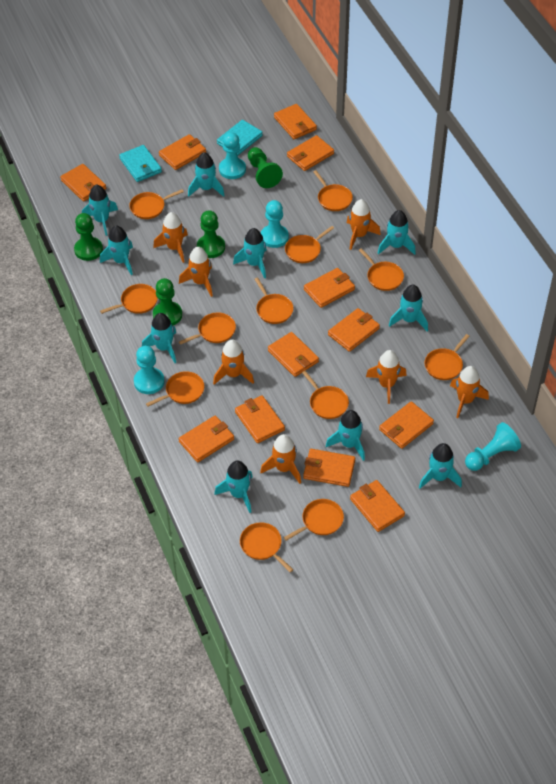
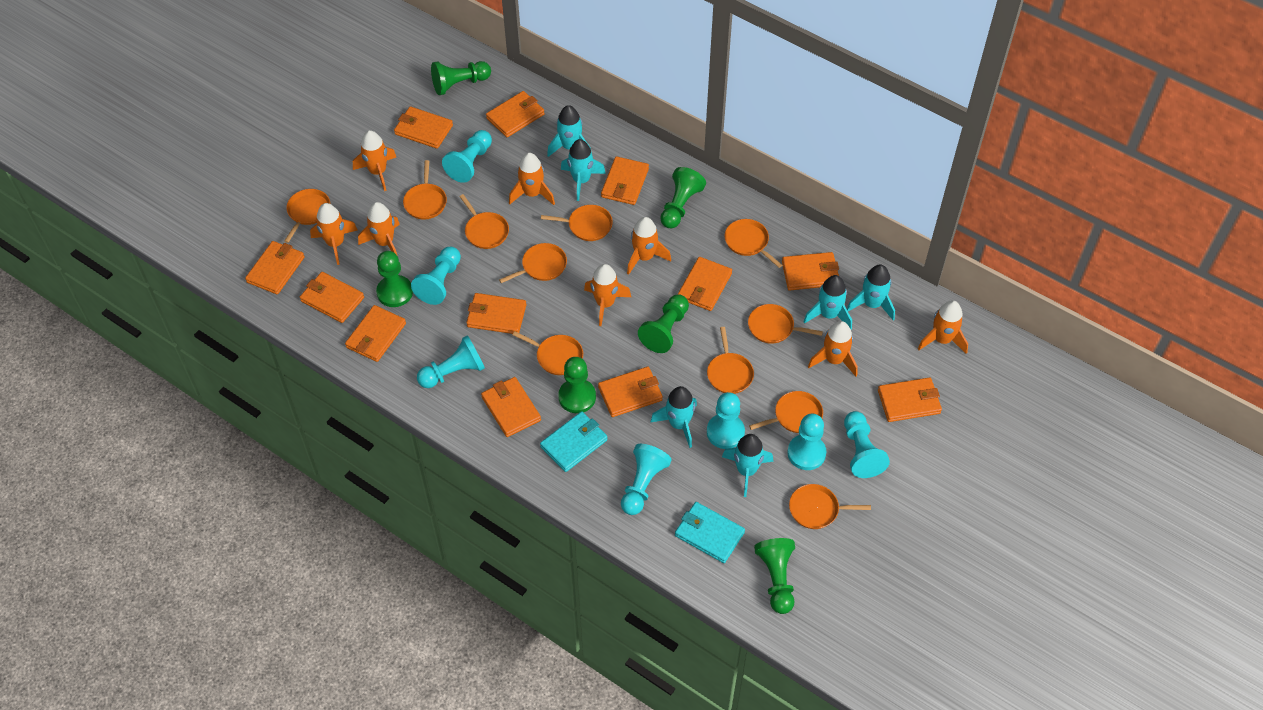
green pawn: [74,213,103,261] [153,278,182,326] [197,210,225,258] [248,147,283,188] = 4 -> [376,251,413,307] [431,61,491,95] [558,357,596,413] [638,295,689,353] [660,167,706,228] [754,538,795,614] = 6
orange pan: [100,284,158,314] [129,189,184,219] [146,371,204,407] [179,312,236,345] [240,522,293,572] [254,277,293,324] [284,499,344,541] [285,226,334,263] [302,371,349,419] [314,170,353,211] [359,248,404,291] [425,334,470,380] = 12 -> [284,189,330,243] [403,160,447,220] [459,194,509,249] [499,243,567,283] [512,331,583,375] [541,205,613,241] [707,327,754,394] [724,219,782,268] [748,304,823,344] [749,391,823,433] [789,484,871,529] = 11
orange rocket: [153,212,188,263] [179,247,213,297] [213,340,254,385] [260,434,301,484] [347,199,381,250] [366,350,407,404] [450,366,489,418] = 7 -> [310,203,358,265] [353,130,396,191] [358,202,400,255] [509,153,555,205] [584,264,631,326] [627,217,671,275] [808,321,858,376] [918,301,968,354] = 8
turquoise pawn: [134,346,165,394] [219,132,246,179] [261,200,289,248] [465,422,521,471] = 4 -> [411,247,461,305] [417,335,485,388] [442,130,492,183] [621,444,672,515] [707,392,745,449] [787,414,826,470] [844,411,890,478] = 7
turquoise rocket: [82,185,118,236] [100,226,133,275] [142,313,176,363] [188,152,225,197] [214,460,253,513] [233,228,267,279] [326,410,365,461] [377,210,416,255] [389,285,428,331] [419,443,462,489] = 10 -> [547,105,590,157] [561,139,606,201] [650,386,697,448] [722,434,773,497] [803,275,852,329] [847,264,895,320] = 6

